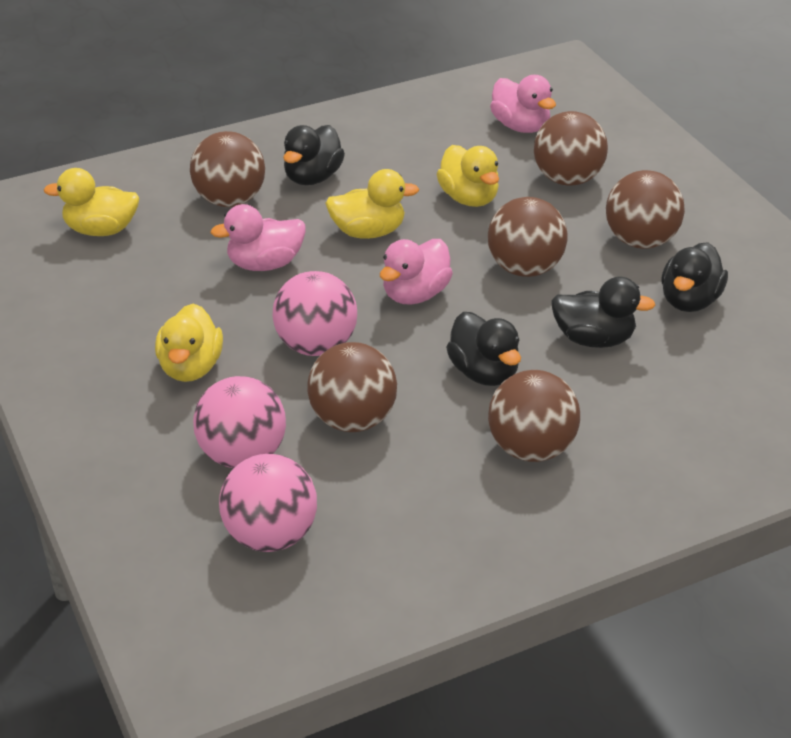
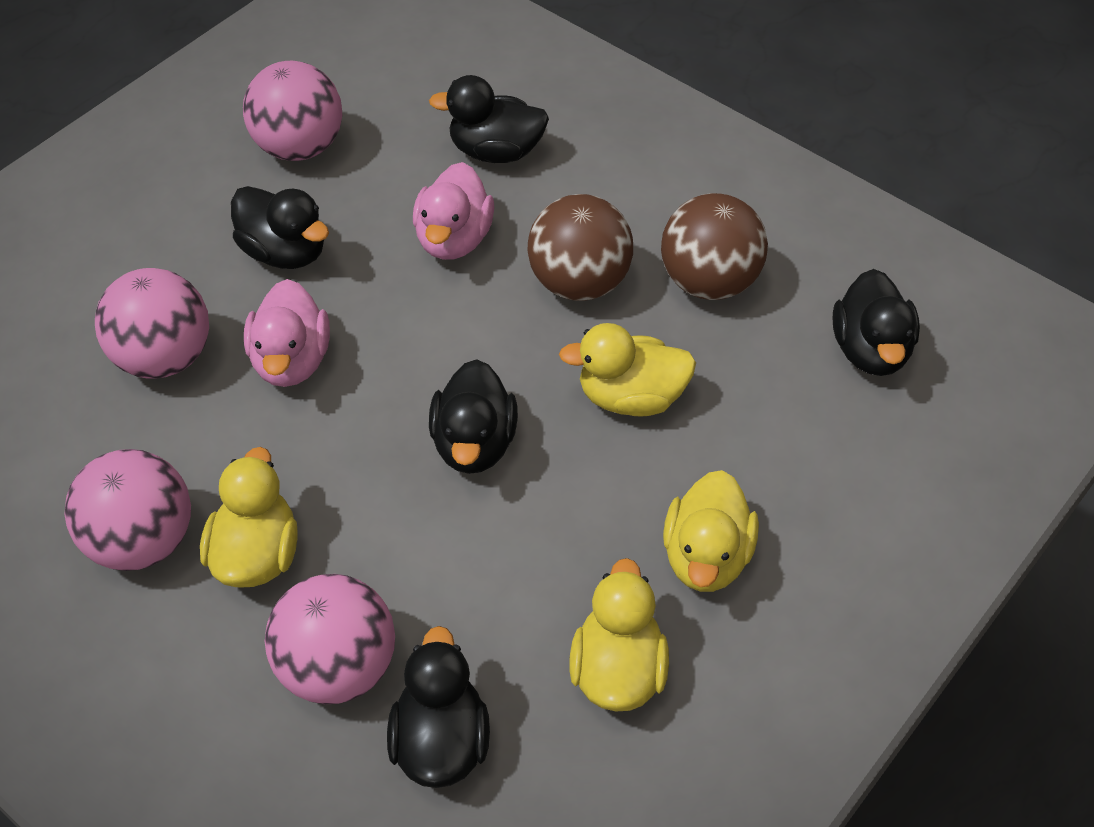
black duck: [283,125,345,185] [446,312,521,386] [551,277,655,348] [661,242,728,312] = 4 -> [231,186,329,269] [387,626,490,788] [429,75,549,163] [429,359,518,474] [833,269,920,376] = 5
brown ball: [190,131,265,207] [307,342,397,432] [488,197,568,277] [488,370,580,462] [534,111,608,186] [606,170,685,249] = 6 -> [527,194,633,301] [661,193,768,300] = 2
pink ball: [193,376,286,468] [219,454,317,552] [272,271,357,356] = 3 -> [64,449,191,571] [95,268,209,379] [243,61,342,161] [265,574,395,704] = 4
pink duck: [210,204,306,271] [380,239,453,304] [490,75,556,133] = 3 -> [244,279,330,387] [413,162,494,260] = 2

